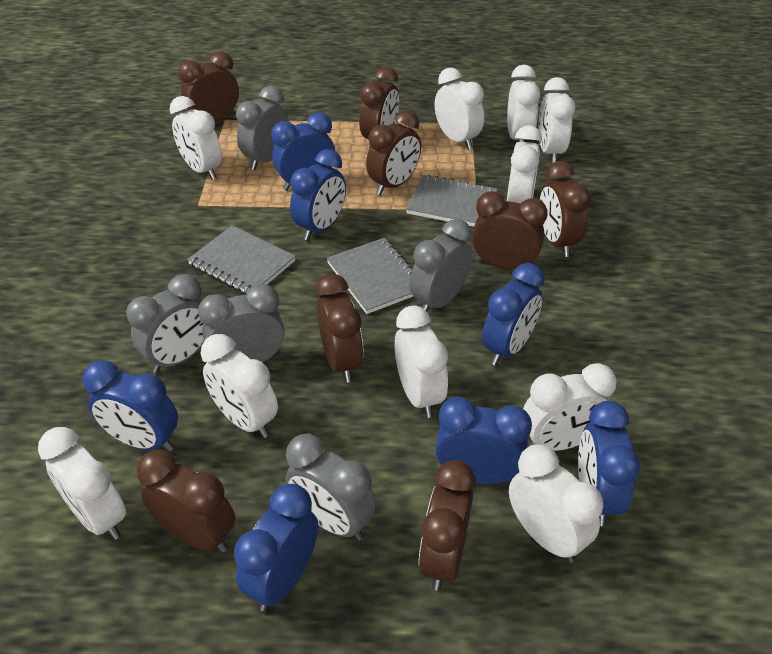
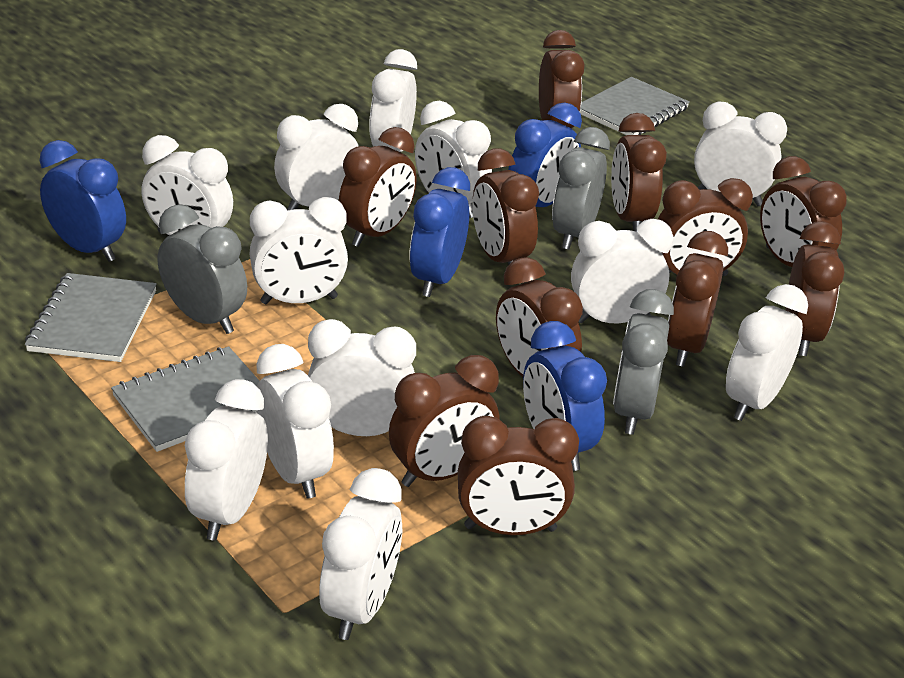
blue clock: [82,360,178,452] [234,484,318,611] [271,112,335,191] [290,149,346,241] [435,397,532,484] [482,263,545,366] [578,401,640,526] = 7 -> [40,140,126,262] [409,167,470,297] [508,102,582,207] [523,321,607,471] = 4
brown clock: [137,449,235,553] [179,51,239,121] [316,274,364,383] [359,66,399,148] [366,110,421,195] [418,460,476,590] [472,191,548,269] [540,161,591,257] = 8 -> [339,127,417,247] [389,355,500,487] [458,416,579,535] [473,148,539,265] [496,257,583,377] [539,30,584,128] [611,113,667,232] [658,178,753,276] [667,231,728,367] [760,156,847,267] [786,221,844,356] = 11
grey clock: [126,274,204,373] [198,284,284,363] [236,86,289,170] [285,434,376,540] [410,219,472,312] = 5 -> [158,204,247,334] [552,127,610,250] [613,289,674,435] = 3
white clock: [38,427,126,540] [170,96,222,180] [201,334,278,438] [395,306,448,418] [435,67,484,150] [507,65,540,142] [507,125,542,204] [509,444,603,563] [523,363,617,451] [538,77,575,163] = 10 -> [142,135,233,236] [185,379,268,541] [250,197,348,304] [256,344,334,499] [274,104,359,210] [308,319,416,436] [319,468,402,640] [369,49,417,152] [415,101,492,218] [571,219,674,323] [694,102,787,206] [726,284,808,421] = 12

